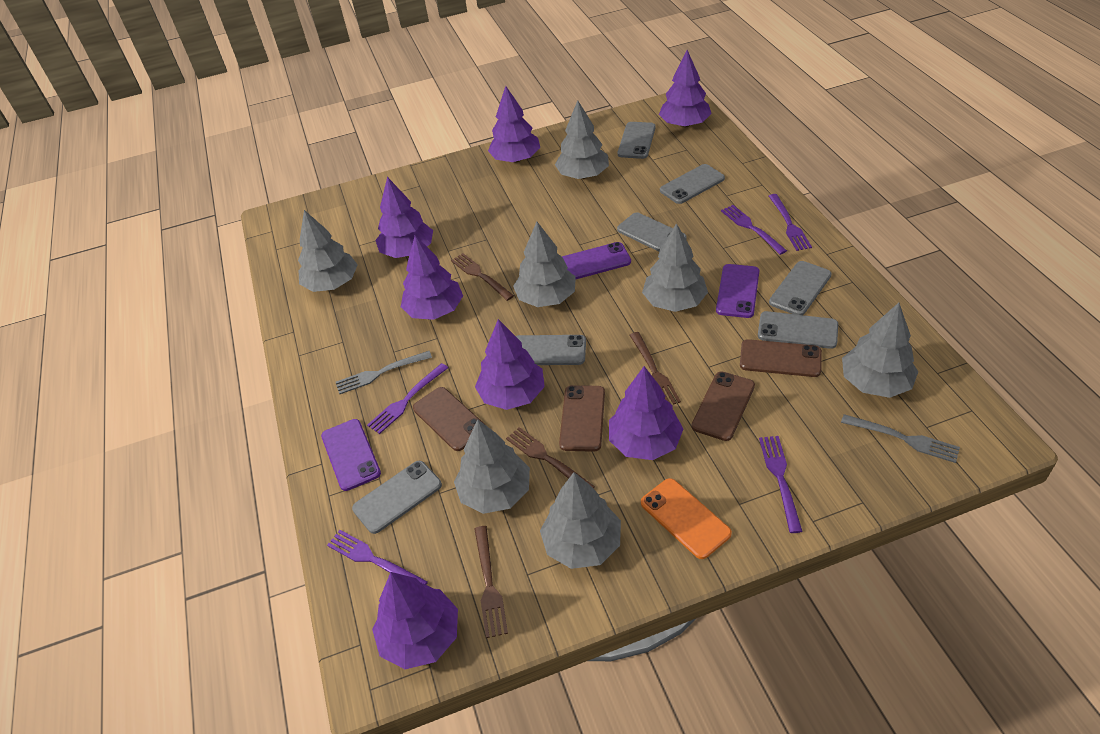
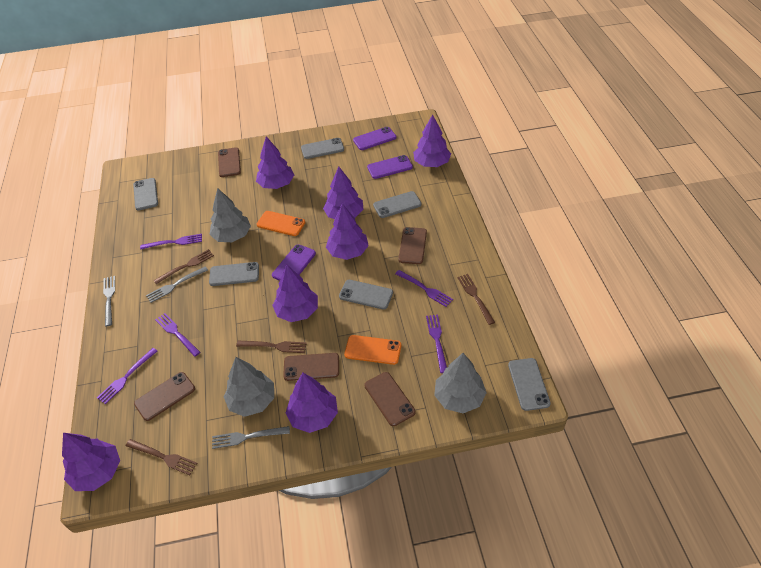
brown phone: [413,387,484,451] [559,385,605,452] [692,371,755,441] [740,339,822,377] = 4 -> [134,372,195,421] [218,147,241,177] [283,353,339,381] [364,372,416,426] [398,227,427,264] = 5
grey fork: [336,351,432,394] [841,414,960,463] = 2 -> [103,276,115,326] [146,266,208,303] [212,426,290,449] = 3
grey phone: [352,461,442,534] [516,335,586,365] [617,212,687,252] [618,122,656,159] [660,164,725,204] [758,311,838,349] [769,261,832,315] = 7 -> [133,178,158,210] [209,262,259,286] [301,138,344,159] [339,280,393,310] [373,191,421,218] [508,358,551,411] = 6
grey tree: [298,210,358,292] [454,419,530,514] [513,222,576,307] [540,472,621,569] [555,100,609,179] [642,223,708,312] [842,303,919,398] = 7 -> [210,188,251,242] [224,357,274,417] [434,353,487,413] = 3
orange phone: [641,478,732,559] = 1 -> [257,211,305,236] [344,335,401,365] = 2

